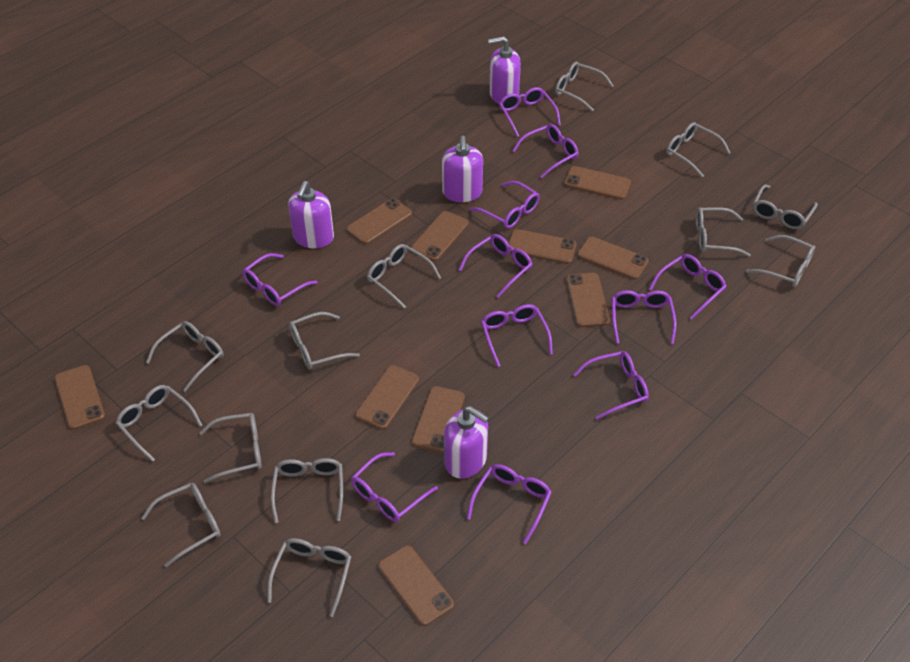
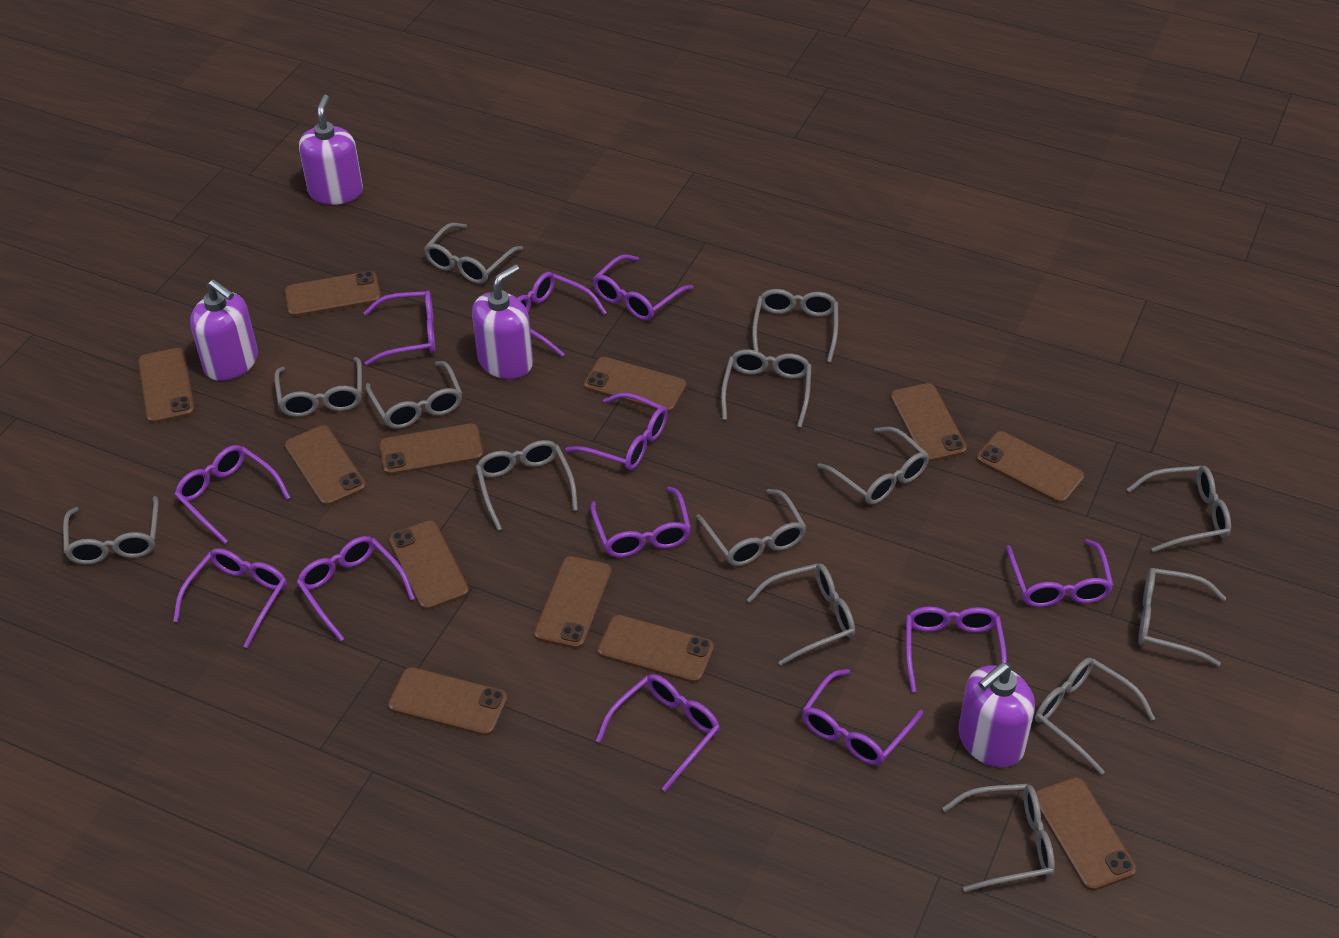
brown phone: [55,365,105,430] [347,198,412,244] [355,365,419,430] [378,545,454,626] [411,211,469,261] [412,386,465,453] [508,229,577,264] [564,166,631,200] [566,273,610,327] [577,237,649,280] = 10 -> [138,348,195,423] [285,271,381,317] [285,425,366,506] [380,424,483,475] [388,667,508,736] [389,520,469,610] [534,556,612,649] [584,357,687,413] [598,615,714,683] [891,383,967,462] [977,431,1084,503] [1036,777,1137,891] = 12
grey glasses: [116,385,202,462] [141,483,221,567] [146,321,224,392] [199,413,262,483] [267,538,351,617] [271,458,343,523] [289,312,360,369] [367,244,441,308] [555,62,613,111] [666,122,730,177] [696,207,751,257] [746,235,815,287] [753,185,818,229] = 13 -> [63,496,159,565] [274,357,362,417] [365,361,462,429] [424,223,523,284] [476,440,578,531] [696,489,807,566] [721,349,812,428] [747,563,855,666] [752,289,838,362] [817,427,929,505] [943,784,1055,892] [1035,658,1155,775] [1127,466,1231,552] [1138,568,1226,666] = 14
purple glasses: [242,253,318,306] [351,452,438,522] [459,234,533,298] [467,464,552,544] [470,181,540,229] [481,304,553,367] [499,87,561,137] [512,124,579,178] [573,351,649,420] [612,290,676,344] [649,254,726,320] = 11 -> [173,548,287,648] [174,445,291,544] [297,536,415,642] [363,290,435,365] [518,272,607,357] [565,393,668,470] [590,487,691,557] [593,254,693,321] [596,674,720,792] [802,669,923,765] [906,606,1007,692] [1006,539,1114,607] = 12

